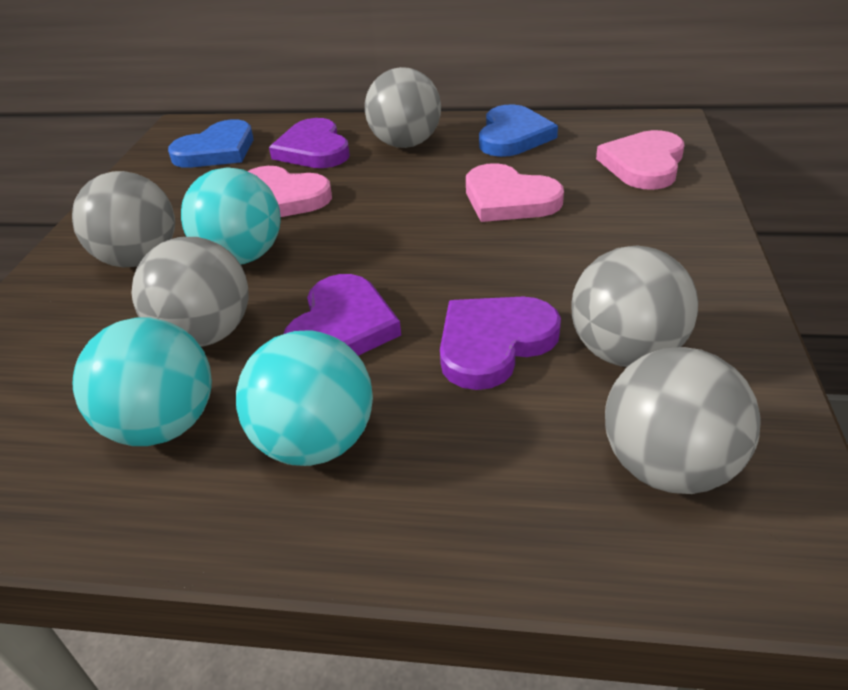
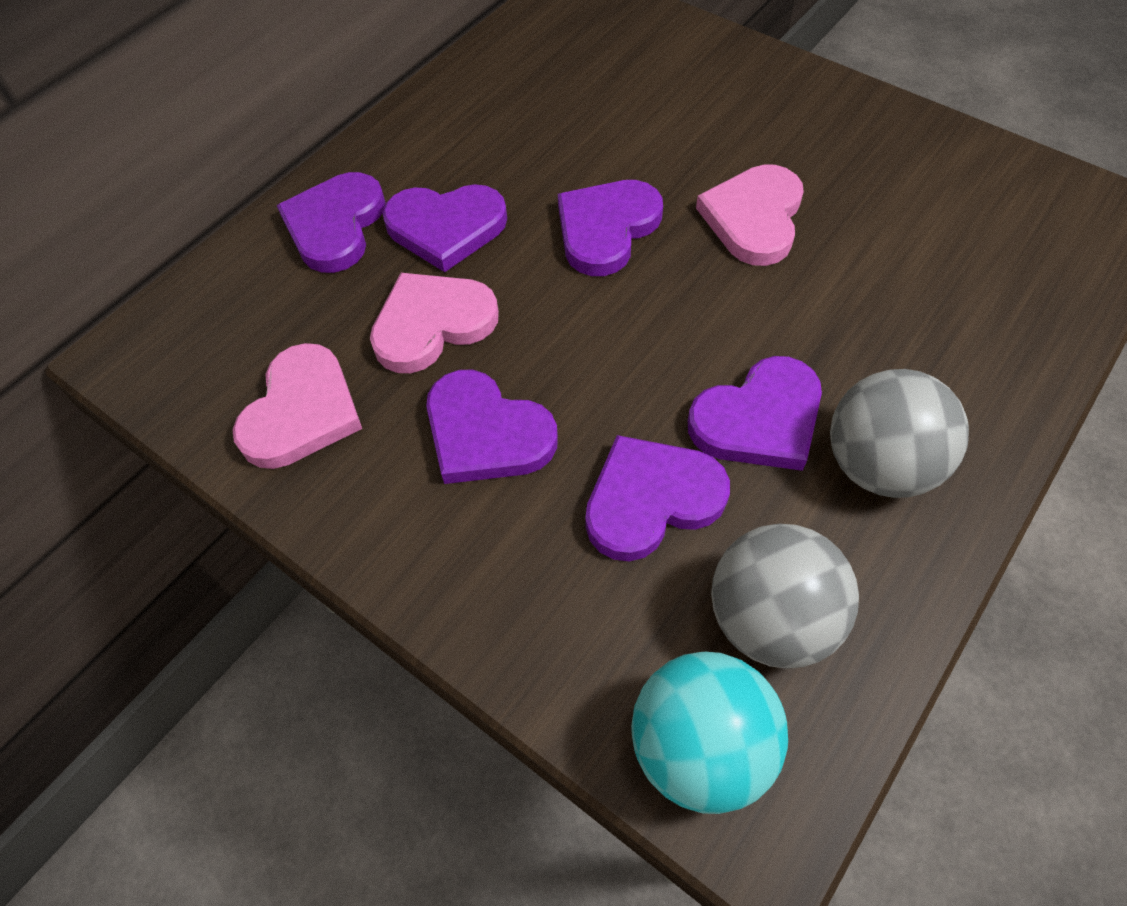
blue heart: [168,119,253,168] [479,104,558,157] = 2 -> none = 0
grey ball: [72,171,175,267] [131,237,249,347] [365,67,441,148] [571,246,698,367] [605,347,761,494] = 5 -> [711,524,859,669] [830,369,969,498] = 2
purple heart: [269,118,350,168] [284,274,401,356] [440,297,561,390] = 3 -> [277,172,385,273] [382,184,507,272] [426,369,558,484] [558,180,663,276] [585,435,730,561] [688,356,822,471] = 6
turquoise ball: [73,317,212,446] [181,167,281,265] [236,331,373,466] = 3 -> [631,652,788,814] = 1

